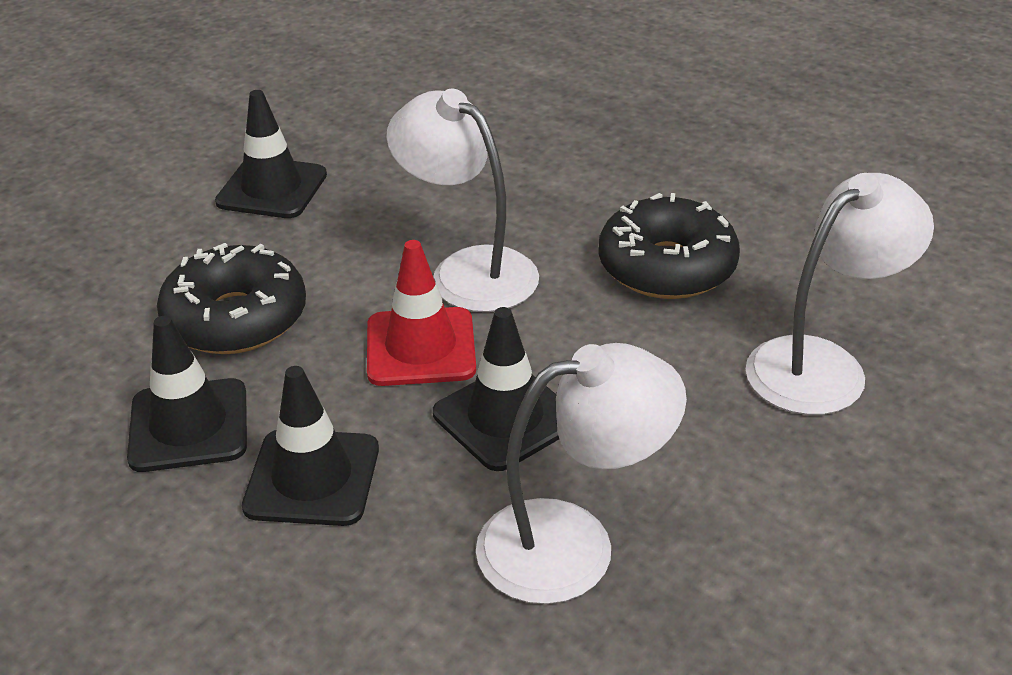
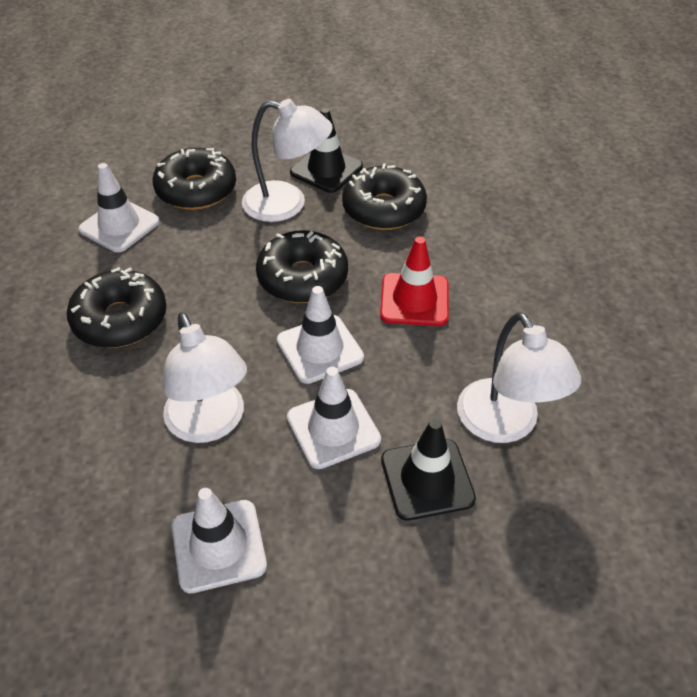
black donut: [157,243,306,354] [598,193,740,299] = 2 -> [67,267,167,348] [153,148,236,210] [256,230,348,303] [342,163,427,230] = 4
black traffic cone: [127,316,247,472] [215,90,327,218] [242,366,379,526] [433,307,559,471] = 4 -> [290,108,363,193] [381,419,476,521] = 2
white traffic cone: none = 0 -> [79,163,160,252] [172,488,267,594] [277,286,364,384] [287,367,381,469] = 4

